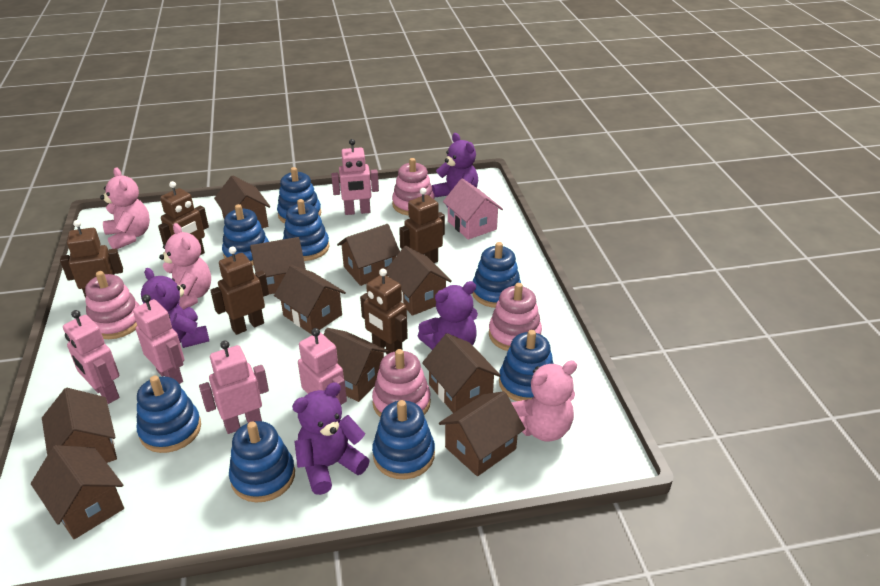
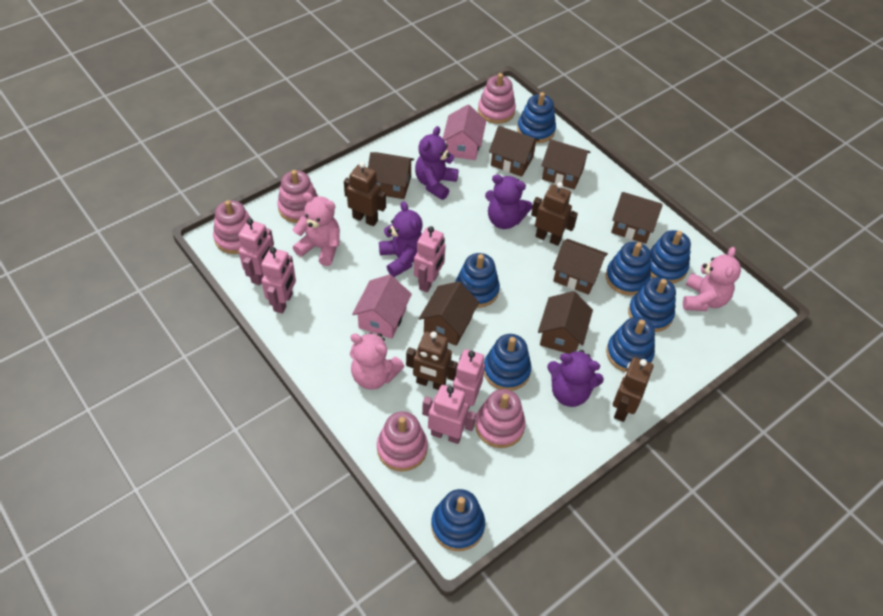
brown house: [31,445,124,539] [42,388,117,463] [214,175,270,228] [250,237,306,294] [274,265,346,334] [323,328,390,402] [337,224,400,286] [386,246,452,316] [422,333,501,413] [439,391,525,476] = 10 -> [368,152,414,199] [419,281,479,346] [489,126,540,177] [538,291,593,354] [541,139,591,190] [553,239,608,295] [611,192,663,244] = 7
brown robot: [60,220,123,298] [158,181,209,255] [210,246,269,335] [360,269,408,354] [399,188,445,263] = 5 -> [344,162,386,226] [406,331,458,390] [531,182,578,246] [613,357,653,422] = 4
pink house: [443,178,503,240] = 1 -> [352,274,412,339] [443,105,486,160] = 2
pink stacking toy: [85,271,140,339] [372,349,431,417] [392,158,435,216] [489,283,542,351] = 4 -> [213,200,251,254] [277,170,318,223] [377,411,428,472] [475,389,526,448] [478,73,516,124] = 5

